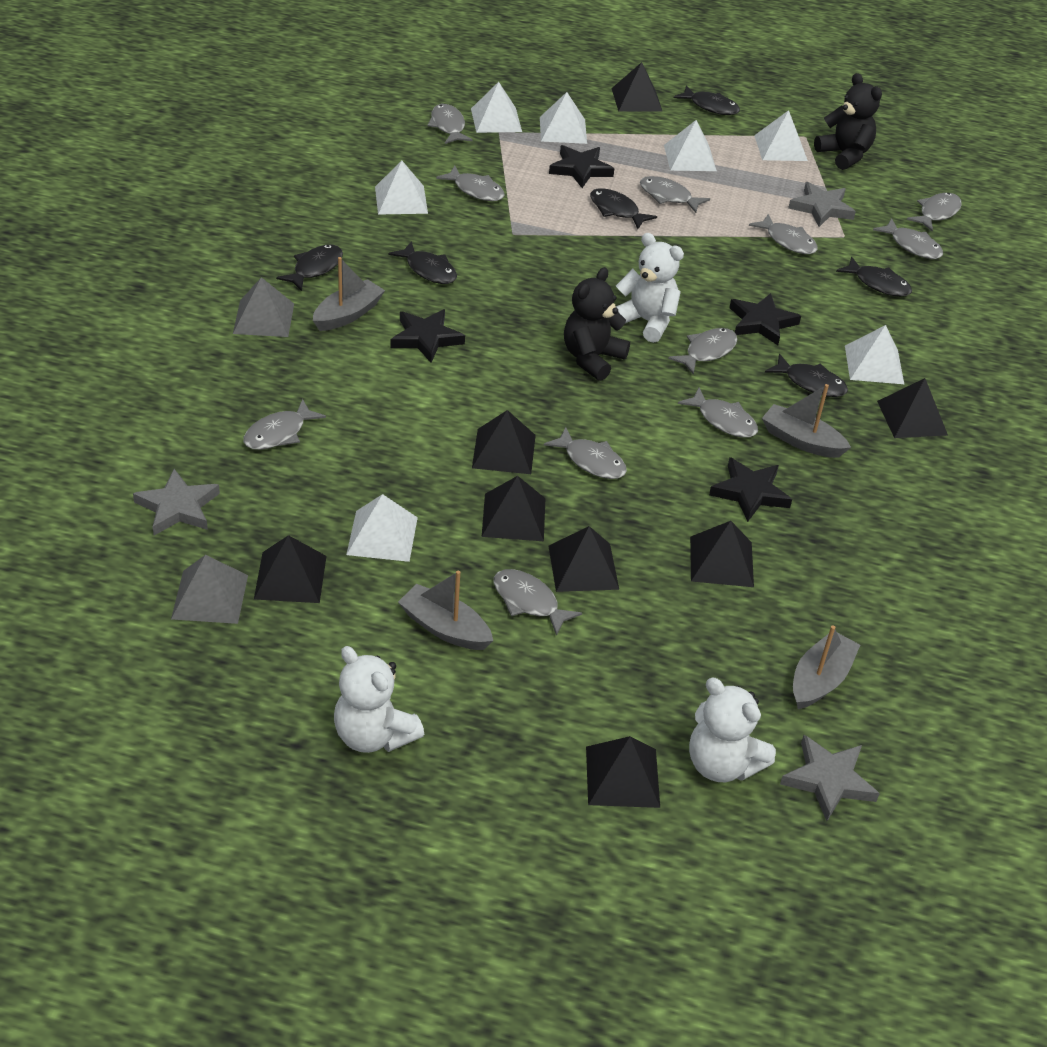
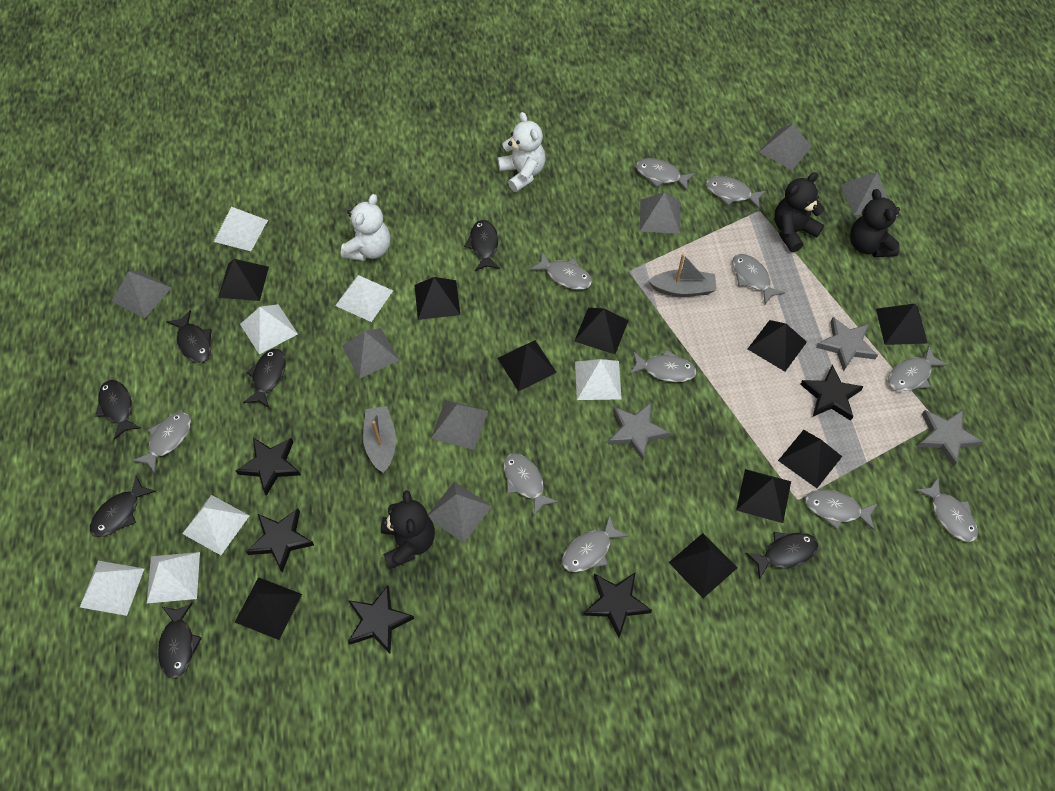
black fish: [276,245,343,291] [389,241,457,284] [590,188,657,229] [674,86,740,115] [765,354,848,397] [836,257,912,297] = 6 -> [90,476,156,537] [95,380,141,440] [158,602,202,679] [167,310,212,363] [243,349,286,408] [464,220,500,271] [746,532,818,580] = 7
black pyramid: [254,535,326,603] [472,410,536,474] [482,476,546,541] [549,526,619,592] [586,736,660,808] [611,62,662,112] [690,521,754,587] [877,378,948,438] = 8 -> [218,259,269,301] [235,577,302,640] [414,277,460,320] [497,340,557,391] [574,308,629,354] [668,533,737,598] [736,469,791,523] [748,320,807,371] [778,430,842,488] [876,304,928,345] = 10
black star: [390,309,465,363] [549,145,614,188] [709,457,792,522] [729,293,801,345] = 4 -> [236,438,301,496] [246,508,314,573] [348,585,414,654] [583,572,652,638] [800,364,864,421] = 5
black teddy bear: [564,267,630,381] [814,73,882,170] = 2 -> [381,490,435,569] [774,172,825,252] [850,189,900,257] = 3
grey boat: [313,257,385,331] [398,571,493,650] [762,384,851,458] [793,625,860,709] = 4 -> [363,406,396,473] [648,254,716,297] = 2
grey pyramid: [171,555,248,624] [233,277,294,337] = 2 -> [112,271,171,318] [342,328,399,379] [428,482,492,543] [431,400,488,450] [640,192,681,234] [759,124,812,170] [841,172,888,215] = 7
white teddy bear: [334,646,424,753] [616,233,684,343] [689,678,776,782] = 3 -> [341,194,390,261] [498,112,545,192] = 2

